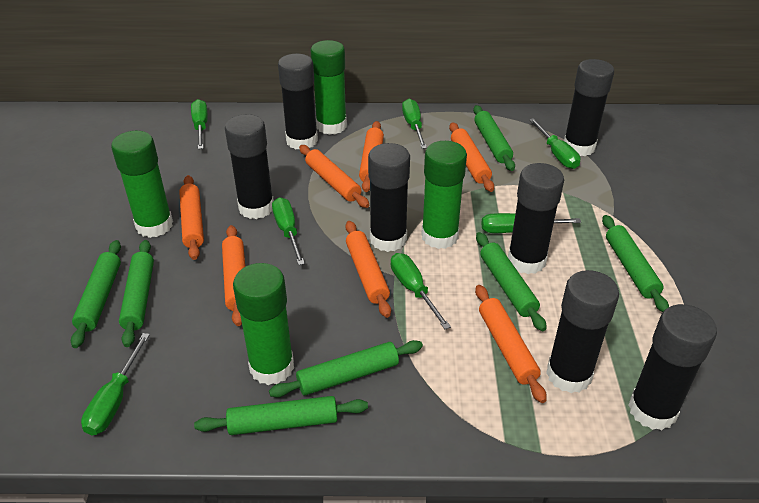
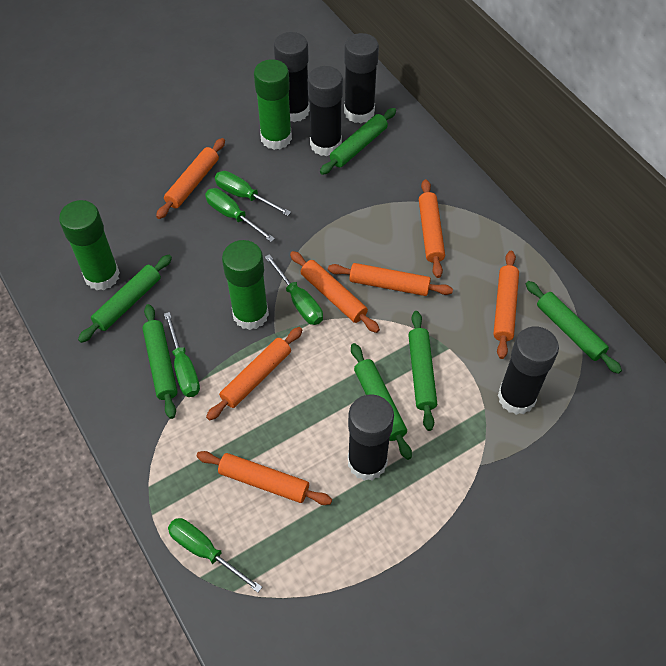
black glue stick: [225,114,274,219] [278,54,318,149] [368,143,410,252] [508,163,564,274] [546,270,619,393] [564,59,614,156] [628,304,717,430] = 7 -> [274,32,310,122] [308,66,343,156] [344,33,379,123] [348,394,394,481] [498,327,559,415] = 5
green glue stick: [111,131,173,238] [233,263,294,385] [311,40,347,135] [421,141,467,249] = 4 -> [59,200,120,290] [222,240,269,330] [254,59,292,150] = 3
green rolling pin: [71,240,121,348] [119,240,154,347] [194,396,368,435] [269,340,423,398] [473,105,515,171] [476,232,546,331] [602,215,669,312] = 7 -> [78,255,172,343] [143,304,177,419] [320,108,396,175] [351,343,412,460] [408,311,437,431] [526,281,622,374] = 6
green screwdriver: [81,333,150,435] [191,99,208,149] [272,197,305,265] [391,253,451,329] [402,99,427,149] [481,213,581,233] [529,118,581,169] = 7 -> [164,312,200,397] [168,518,262,593] [205,188,275,242] [215,171,291,216] [265,254,323,325] = 5

